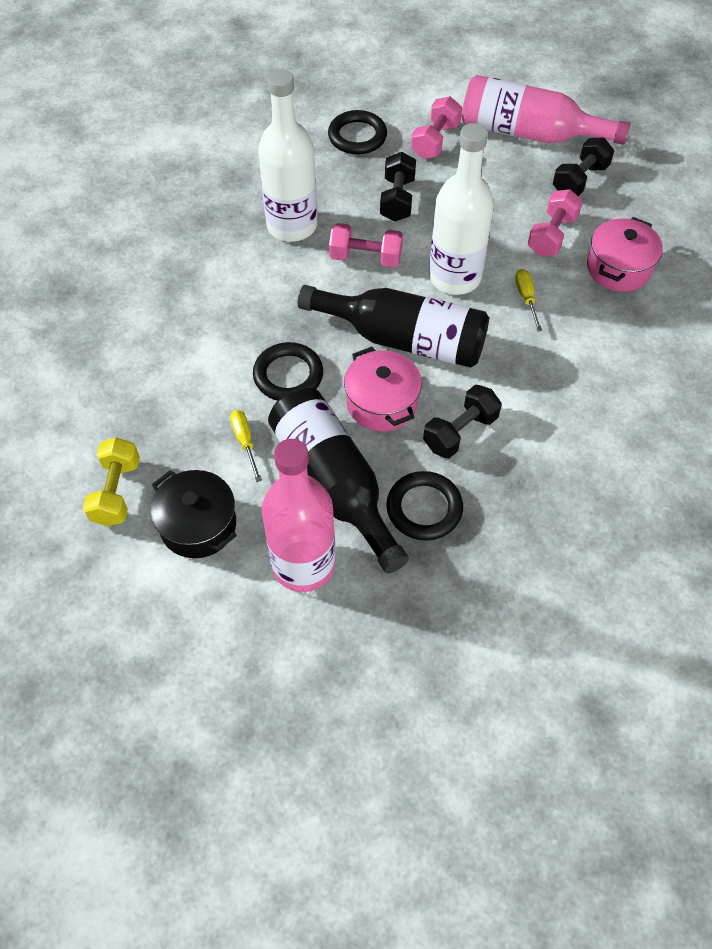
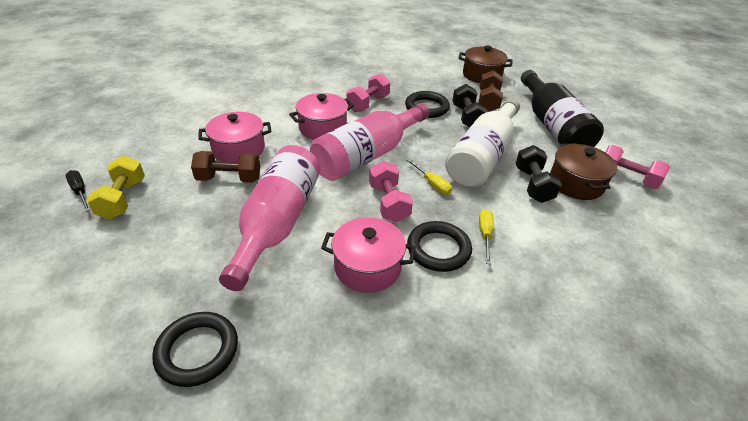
black bottle: [268,388,409,573] [298,285,489,368] = 2 -> [521,70,604,147] = 1
black dumbbell: [380,152,416,222] [423,385,502,458] [553,138,614,196] = 3 -> [452,84,488,127] [516,145,562,203] = 2
black pot: [150,470,237,558] = 1 -> none = 0
black screwdriver: none = 0 -> [65,170,90,211] = 1
brown dumbbell: none = 0 -> [191,151,260,183] [478,70,503,112] = 2
brown pot: none = 0 -> [458,45,513,83] [550,143,617,200] = 2
pink pot: [344,347,422,432] [587,217,663,292] = 2 -> [198,112,272,163] [289,93,354,140] [321,217,416,293] = 3
white bottle: [258,69,317,242] [429,123,494,295] = 2 -> [445,98,520,187] = 1

